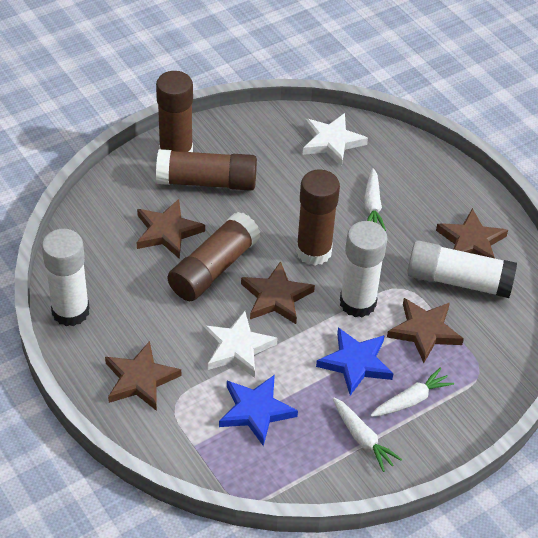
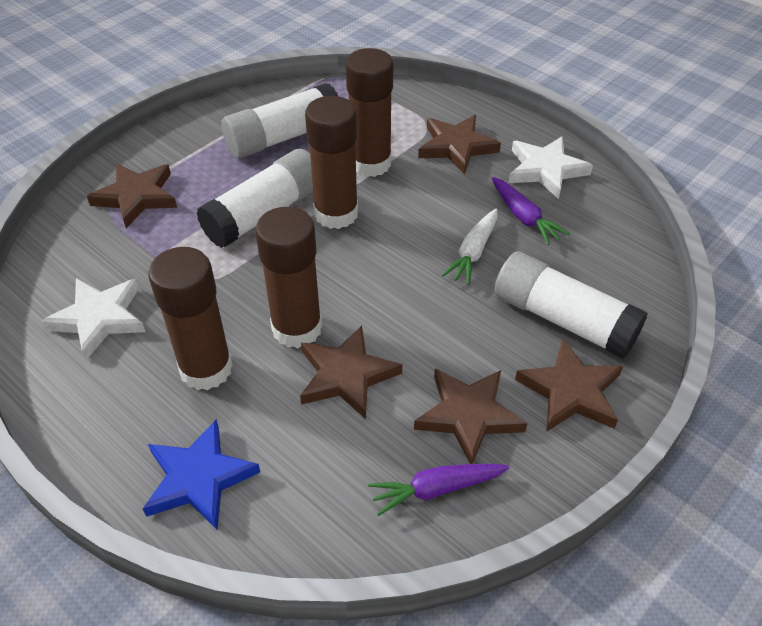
blue star: [219,375,298,446] [316,328,394,396] = 2 -> [143,419,260,530] = 1
purple carrot: none = 0 -> [368,464,510,516] [492,177,570,245] = 2
white carrot: [333,398,402,472] [364,168,386,231] [370,368,454,417] = 3 -> [442,208,498,285] = 1

